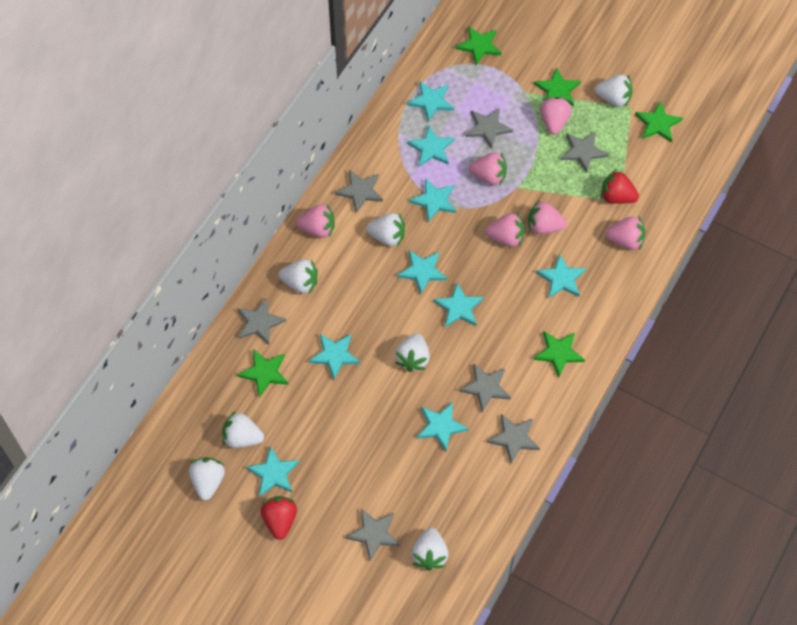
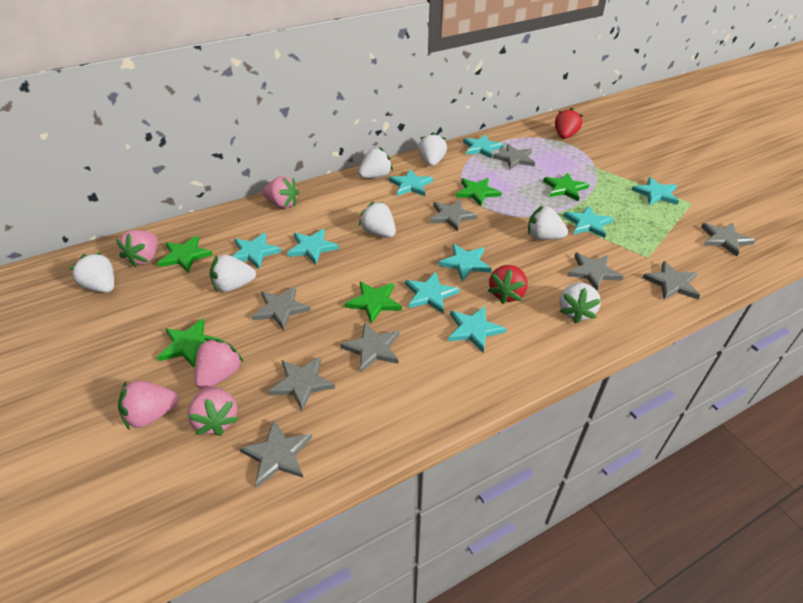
grey star: [237,298,286,345] [335,170,383,213] [346,509,400,560] [459,364,511,412] [466,108,513,149] [487,414,540,463] [561,131,609,173] = 7 -> [239,420,312,487] [251,286,311,330] [268,356,335,411] [340,323,399,372] [430,200,477,231] [493,144,535,169] [567,252,624,291] [642,261,700,300] [701,223,756,256] = 9
pink strawberry: [296,204,335,238] [469,152,507,185] [485,212,524,247] [528,200,567,234] [540,97,572,134] [606,216,645,250] = 6 -> [116,230,158,267] [118,380,179,430] [187,386,239,436] [195,338,244,389] [263,176,299,208] = 5

